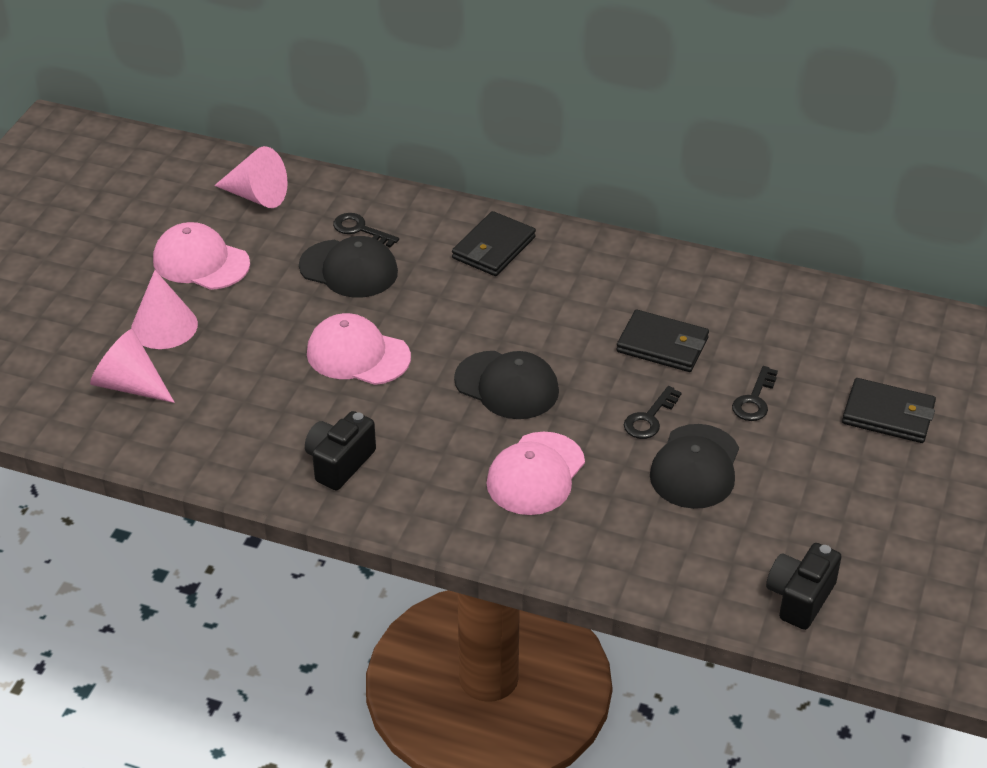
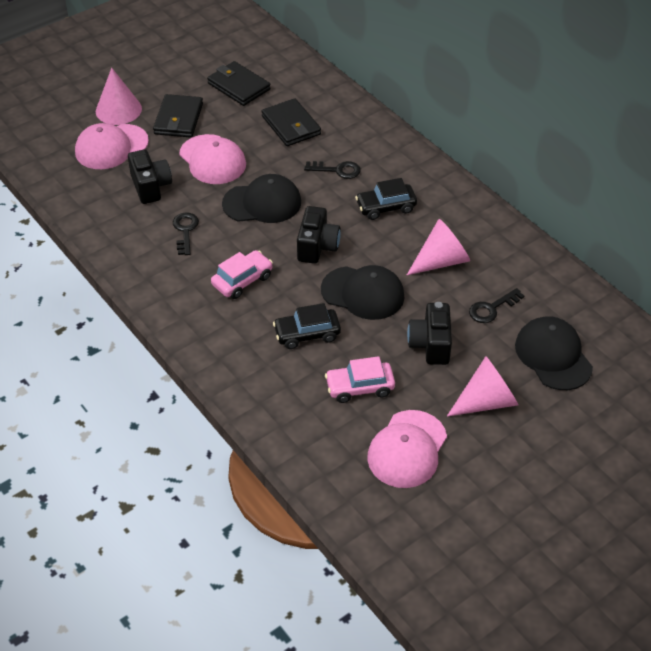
black camera: [305,411,376,490] [766,543,842,630] = 2 -> [128,150,172,204] [297,206,341,264] [407,302,452,365] = 3
black car: none = 0 -> [273,303,341,349] [355,178,417,220] = 2
pink car: none = 0 -> [211,250,273,299] [325,356,395,403] = 2

